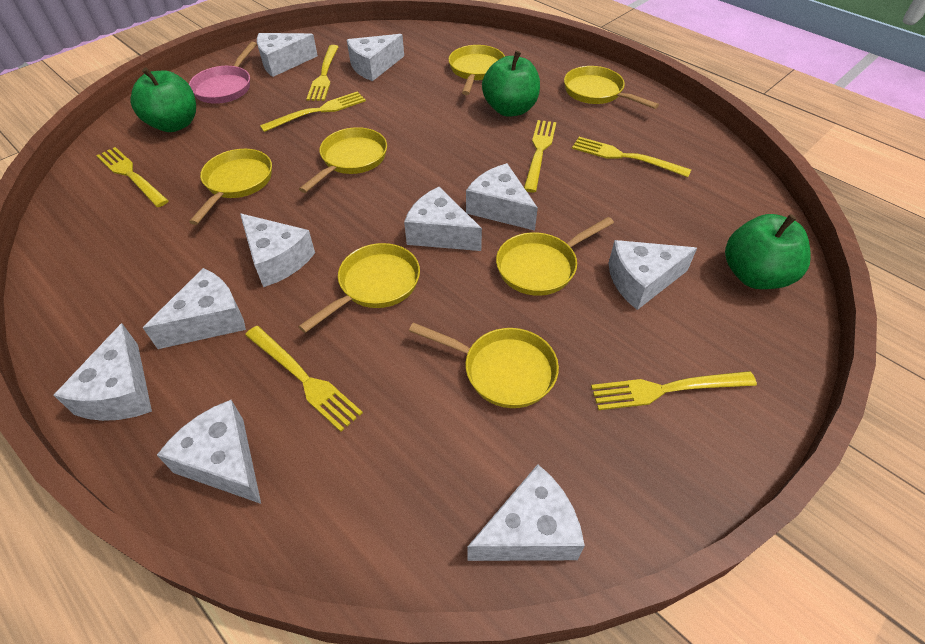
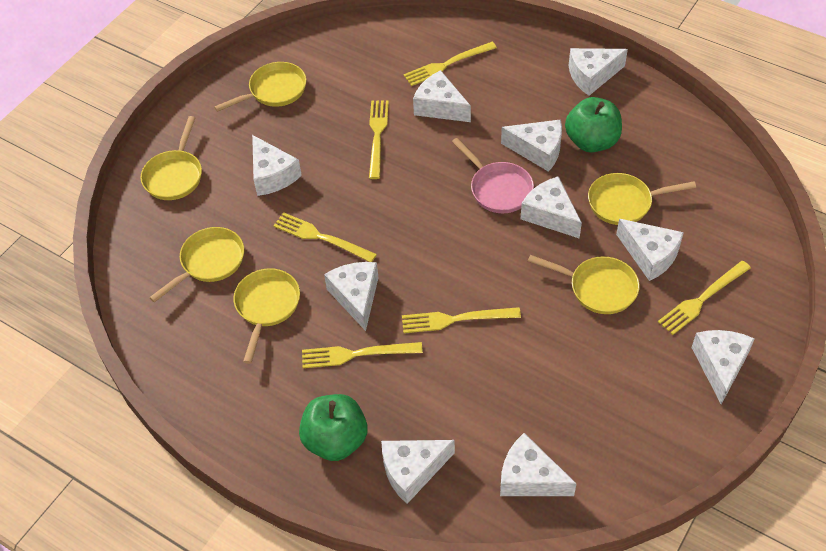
green apple: [131,67,196,132] [482,51,540,117] [725,214,811,289] = 3 -> [299,394,368,461] [565,97,622,152] = 2
yellow fork: [96,147,169,207] [245,326,363,432] [260,91,366,132] [306,45,339,101] [524,120,556,193] [572,137,691,177] [591,371,757,410] = 7 -> [273,212,377,262] [302,342,423,368] [369,101,389,179] [402,307,521,333] [403,42,497,86] [658,261,751,335] = 6
yellow pan: [189,149,272,225] [298,243,420,333] [299,127,387,193] [409,323,559,408] [448,45,505,95] [496,217,614,296] [564,66,659,109] = 7 -> [141,116,202,200] [149,227,244,303] [214,62,306,112] [233,268,300,364] [528,255,640,314] [588,173,696,225] = 6

